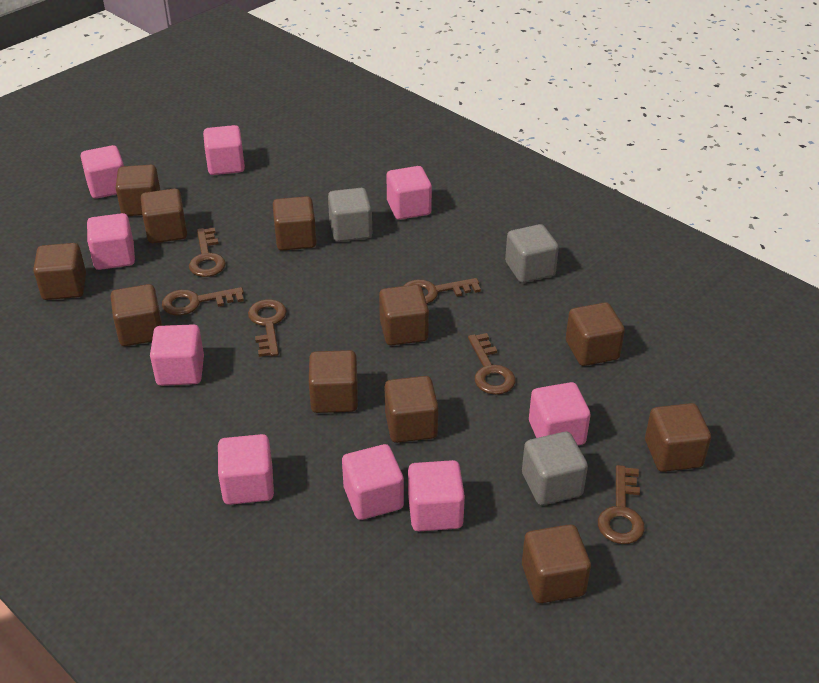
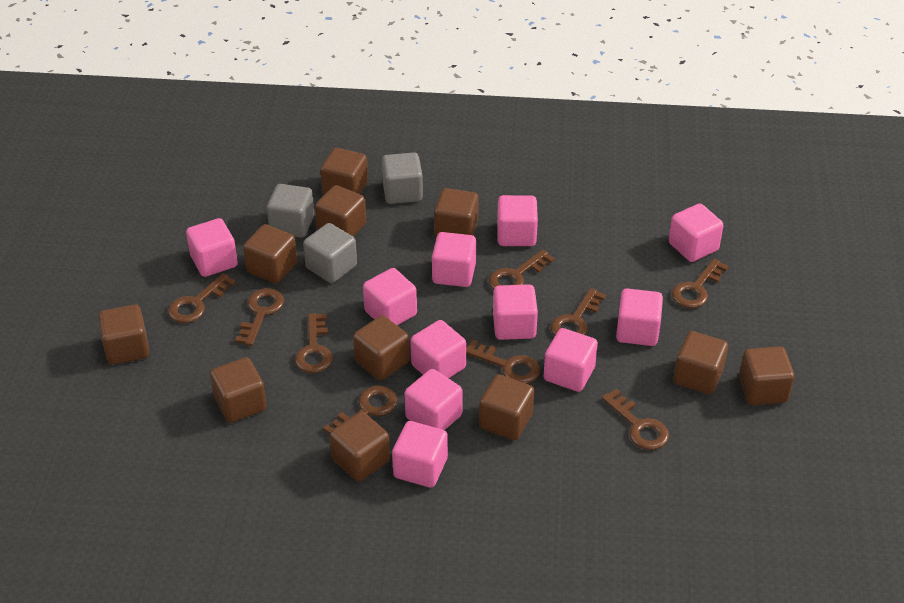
brown key: [162,287,244,316] [189,228,226,277] [248,299,287,357] [403,278,481,304] [468,333,516,395] [598,465,645,544] = 6 -> [168,273,236,323] [235,288,284,346] [295,313,333,373] [323,386,397,434] [466,340,540,384] [489,250,555,290] [551,288,606,336] [602,389,669,450] [672,259,729,308] = 9
pink cube: [81,145,124,199] [87,213,135,270] [150,324,204,386] [203,125,245,175] [218,434,274,505] [342,444,404,520] [386,166,432,220] [408,460,465,531] [529,382,591,445] = 9 -> [186,218,238,277] [363,268,417,325] [392,421,448,488] [405,369,463,430] [410,320,466,378] [432,232,476,287] [493,284,538,340] [497,195,538,246] [543,328,598,392] [616,288,663,346] [669,203,723,262] = 11

